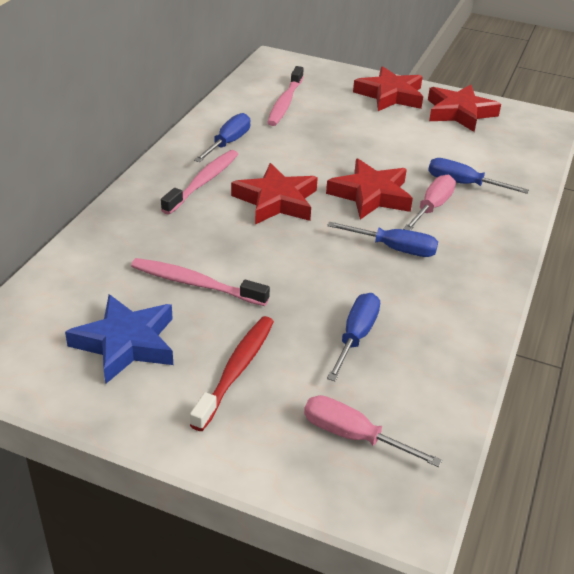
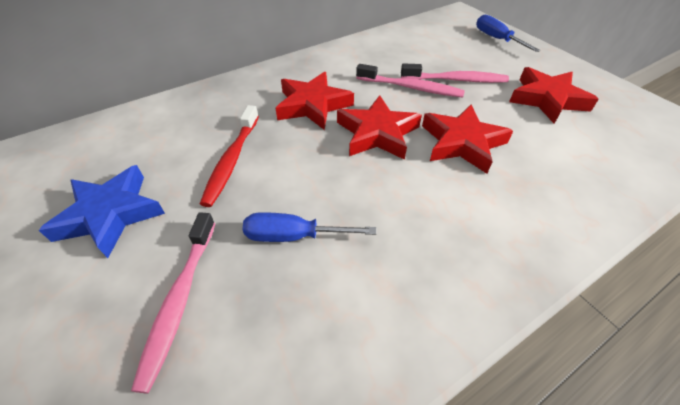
blue screwdriver: [194,113,251,162] [327,222,438,257] [327,293,380,381] [428,158,529,194] = 4 -> [242,212,376,242] [476,15,540,52] = 2
pink screwdriver: [304,395,442,467] [403,175,456,231] = 2 -> none = 0

